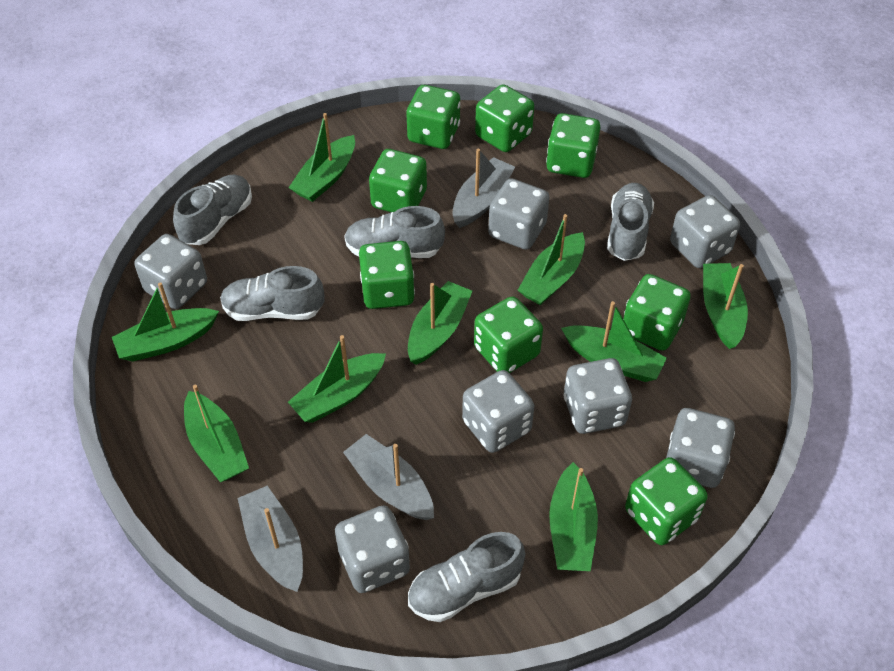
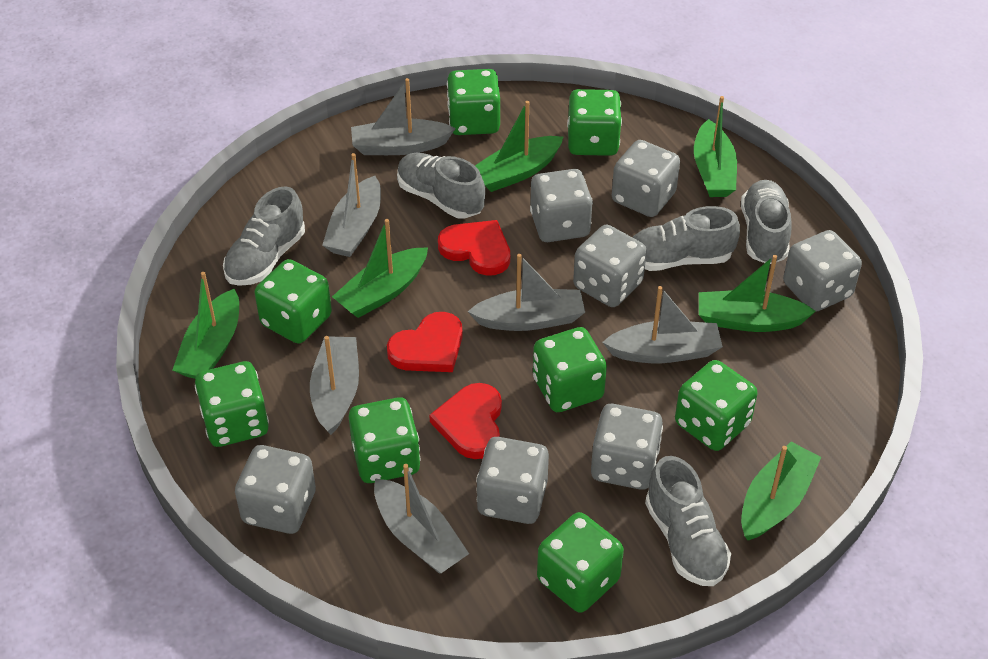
green boat: [112,282,219,362] [184,385,249,482] [288,113,355,202] [288,335,386,423] [408,281,472,365] [517,214,585,305] [549,462,598,571] [561,301,667,382] [703,263,748,349] = 9 -> [172,272,239,379] [332,219,428,318] [475,101,563,192] [694,96,737,197] [699,255,816,332] [741,442,821,540] = 6
grey boat: [238,486,303,592] [343,434,434,520] [452,149,515,228] = 3 -> [310,336,359,435] [322,153,381,257] [351,78,456,155] [374,464,469,574] [468,254,585,331] [602,286,723,363] = 6
red heart: none = 0 -> [387,312,463,372] [429,383,502,459] [438,220,510,276] = 3

